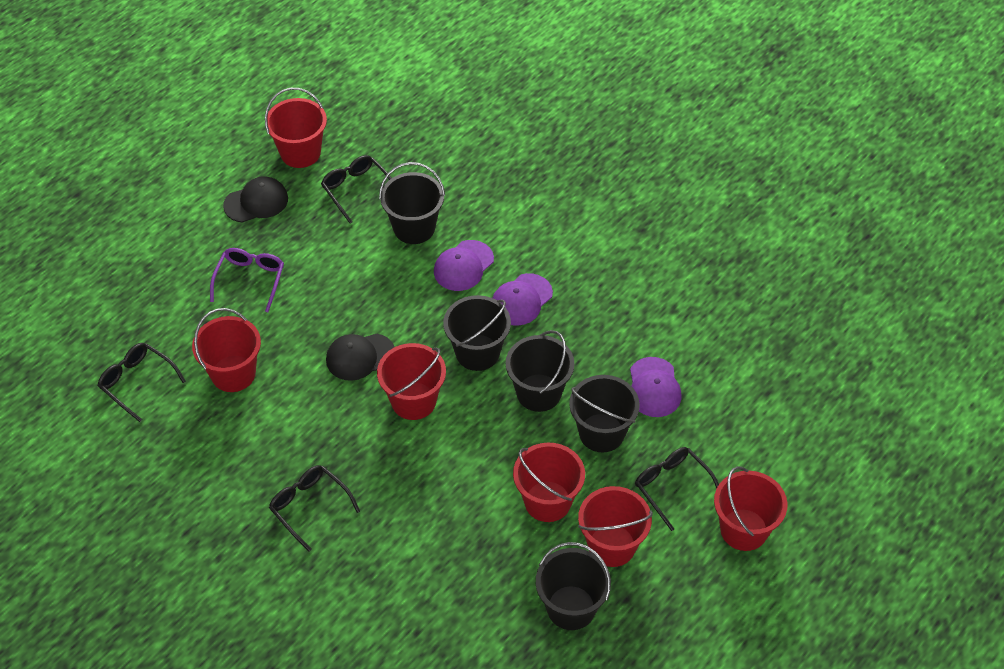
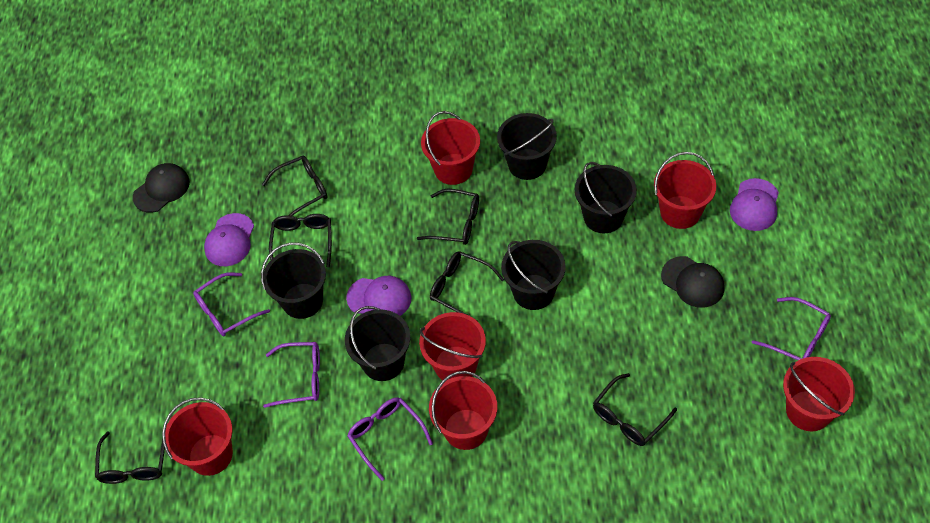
black glasses: [98,343,186,422] [269,465,360,551] [321,155,392,224] [635,447,719,531] = 4 -> [95,432,165,484] [262,156,328,216] [269,214,332,267] [417,189,479,245] [430,252,505,321] [593,373,677,446] = 6
purple glasses: [210,248,284,312] = 1 -> [193,272,270,337] [263,342,320,408] [347,397,433,481] [752,297,831,360] = 4

